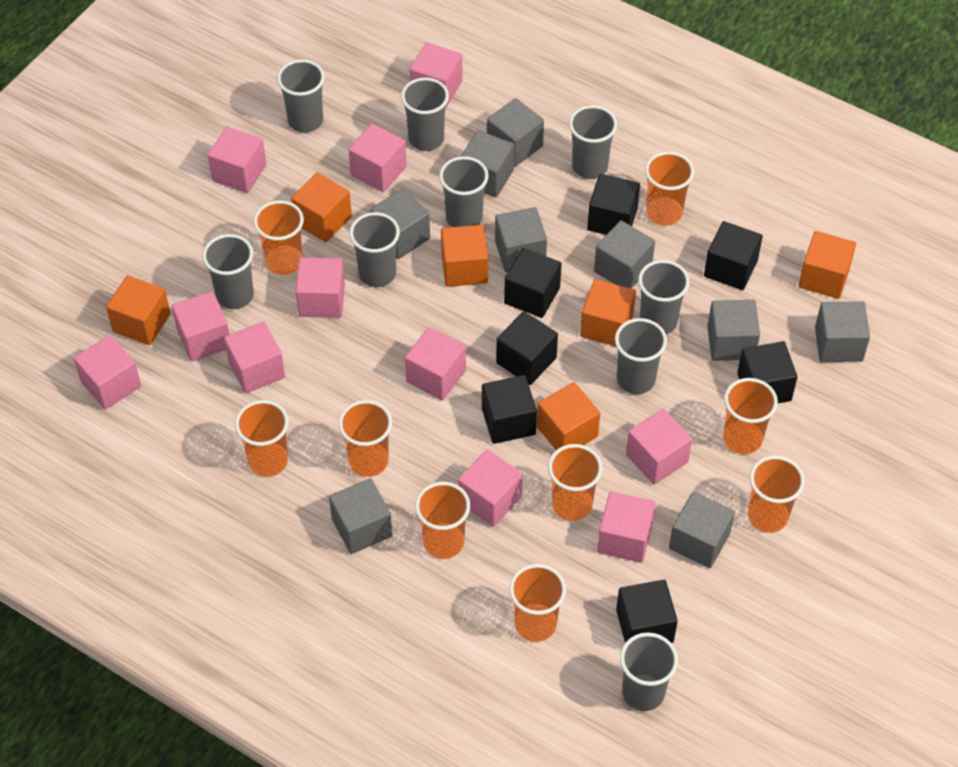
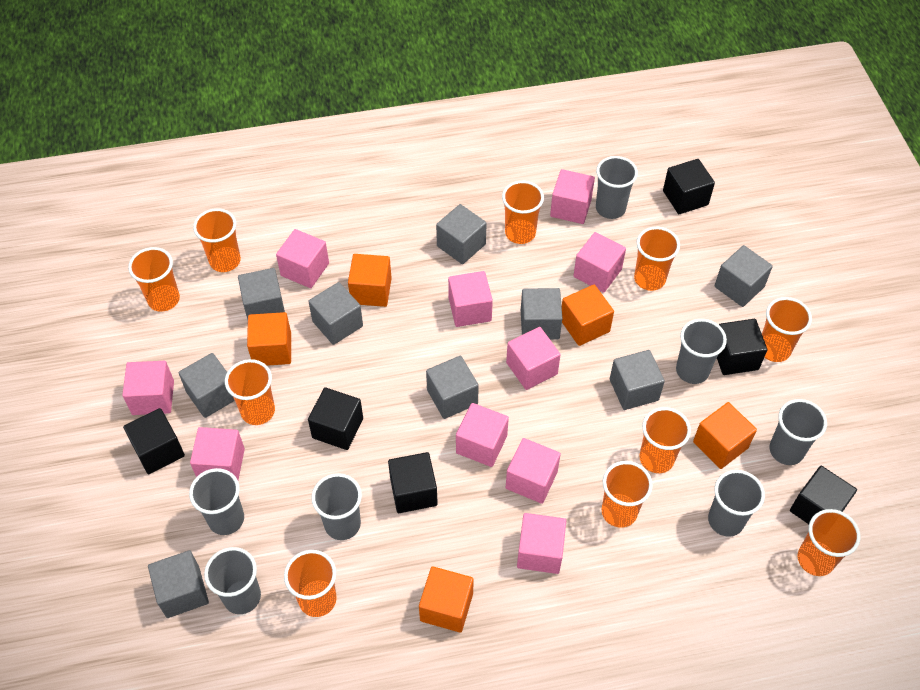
black cube: [482,375,537,444] [496,311,558,385] [504,248,562,318] [587,174,640,235] [616,580,678,643] [704,221,763,290] [737,341,797,403] = 7 -> [123,408,185,474] [308,387,363,450] [388,452,438,513] [663,159,715,214] [717,319,767,375] [790,466,857,524] = 6
grey cup: [202,234,254,309] [277,59,325,133] [349,212,400,287] [401,78,449,151] [439,156,489,227] [569,105,617,179] [615,318,667,394] [620,632,678,711] [638,260,690,334] = 9 -> [189,468,244,535] [204,547,261,614] [312,473,362,540] [596,156,638,219] [676,319,727,384] [708,470,765,537] [769,399,827,465] = 7
orange cube: [106,275,171,345] [291,172,352,242] [441,225,488,287] [537,382,600,450] [580,279,636,346] [798,231,856,299] = 6 -> [247,312,291,366] [348,254,392,307] [419,566,474,633] [562,285,614,346] [693,402,757,469] = 5
orange cup: [235,400,289,477] [254,200,304,275] [338,400,392,477] [415,482,470,559] [509,564,566,642] [548,444,603,521] [645,151,694,226] [723,378,778,454] [748,456,805,533] = 9 -> [128,247,180,312] [193,208,241,272] [225,359,275,425] [284,550,337,617] [502,181,544,244] [601,461,653,528] [634,227,680,291] [639,407,691,473] [762,297,812,362] [798,509,860,576] = 10
pink cube: [74,335,141,410] [172,291,230,362] [208,127,266,193] [224,321,285,393] [296,257,345,318] [348,124,407,192] [405,327,466,400] [410,42,463,107] [458,449,523,527] [597,491,656,563] [626,409,692,485] = 11 -> [122,361,174,415] [190,427,245,480] [276,229,329,288] [448,271,493,327] [456,403,509,467] [506,327,561,390] [506,438,561,504] [517,513,566,574] [550,169,595,224] [573,232,626,293] = 10

